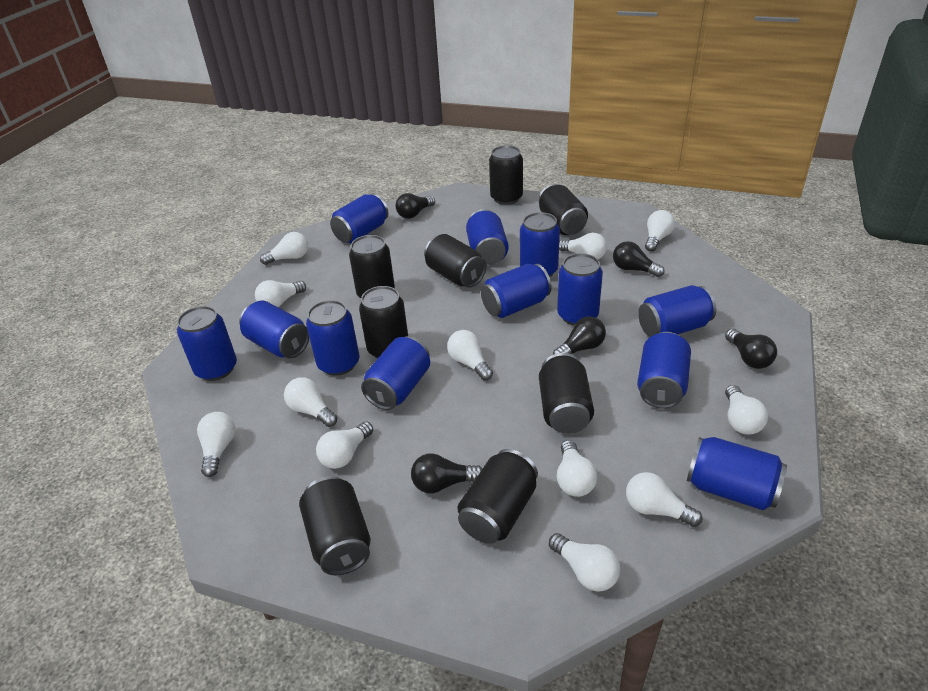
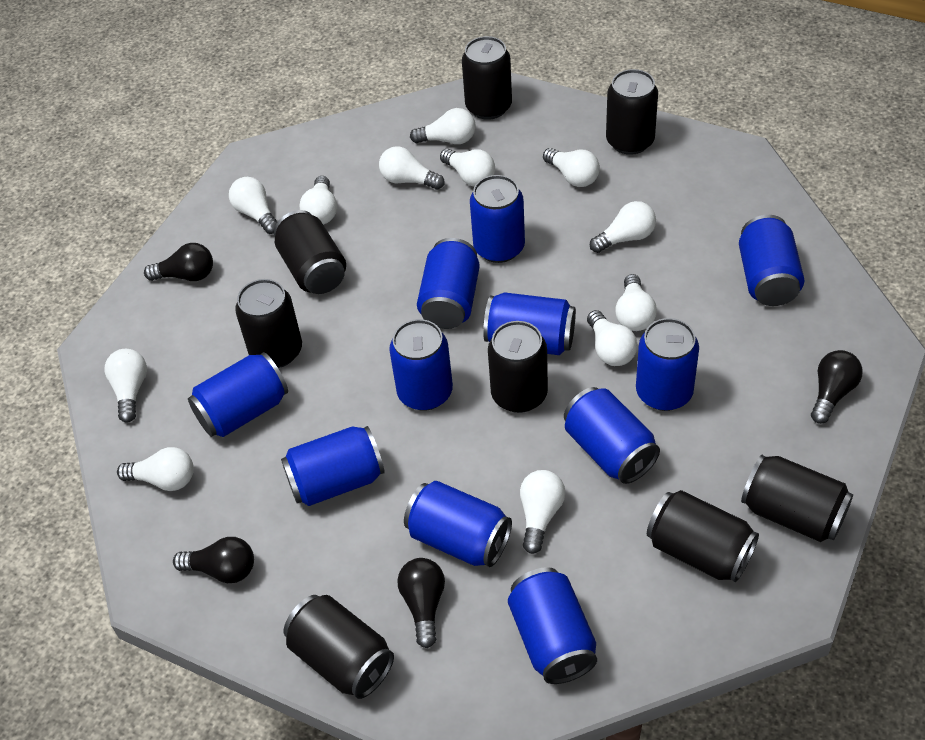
black light bulb: [396,193,435,219] [411,453,482,494] [553,316,606,355] [613,241,665,277] [725,329,777,369] = 5 -> [144,243,213,281] [173,537,254,583] [398,558,445,648] [811,350,863,424] = 4
blue can: [177,306,237,381] [239,301,309,358] [306,300,359,376] [330,194,388,243] [361,336,430,410] [466,209,509,265] [481,264,552,318] [520,212,560,277] [557,253,603,325] [637,332,691,409] [638,285,716,337] [687,437,787,510] = 12 -> [188,352,288,437] [281,426,385,506] [389,319,453,411] [404,481,512,567] [417,238,480,329] [470,175,525,263] [483,292,576,355] [508,567,597,684] [564,387,660,484] [636,318,699,411] [739,215,804,306] = 11

